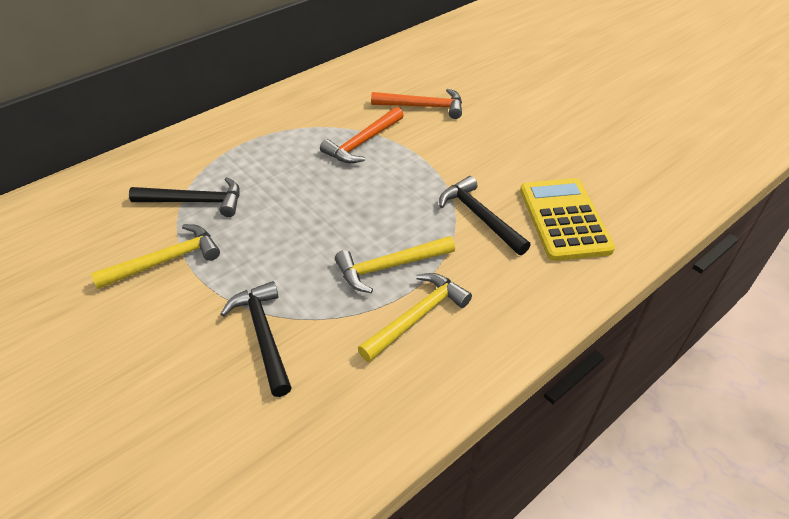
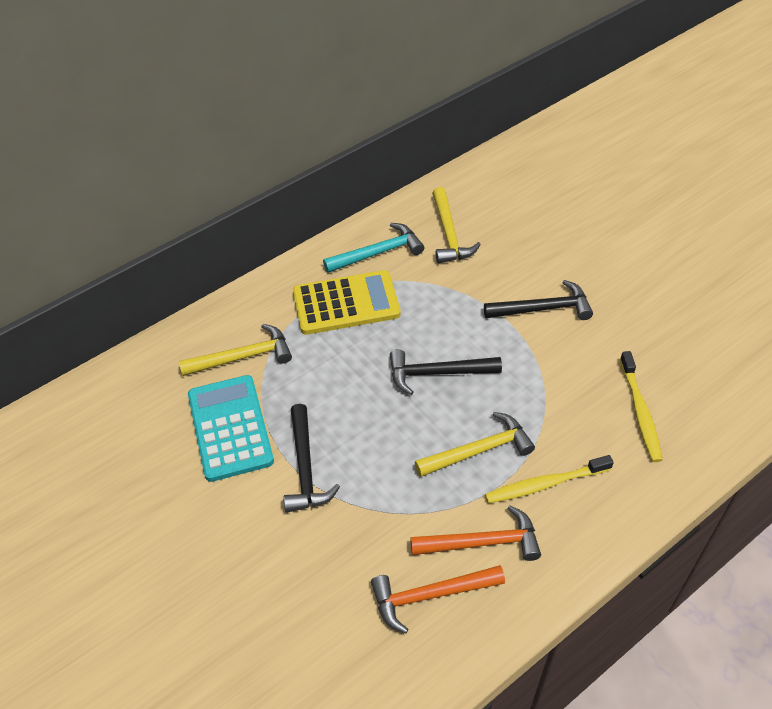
turquoise calculator: none = 0 -> [188,375,274,482] = 1
turquoise hammer: none = 0 -> [323,223,424,273] = 1
yellow toothbrush: none = 0 -> [485,455,614,503] [620,351,662,462] = 2

